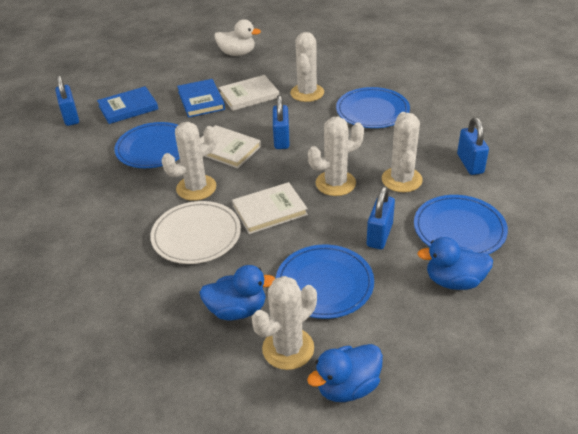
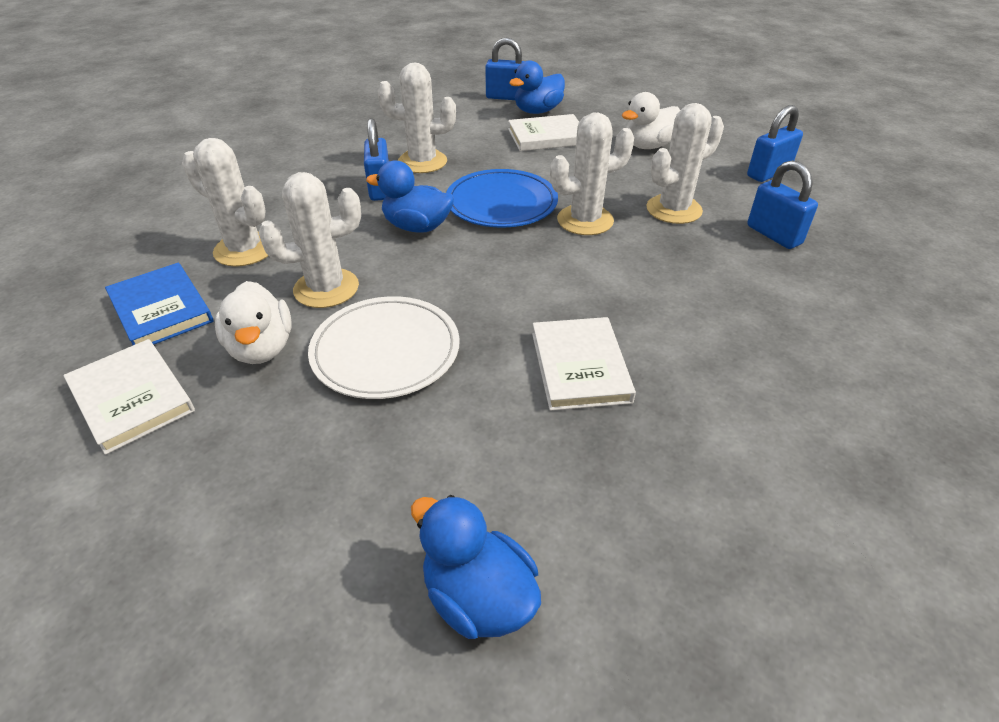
blue book: [97,86,158,124] [177,79,225,118] = 2 -> [105,263,213,345] = 1
blue plate: [114,122,180,168] [276,244,374,319] [336,87,410,128] [414,195,508,254] = 4 -> [446,169,558,228] = 1
white duck: [215,19,261,56] = 1 -> [215,281,292,364] [622,92,680,149] = 2

